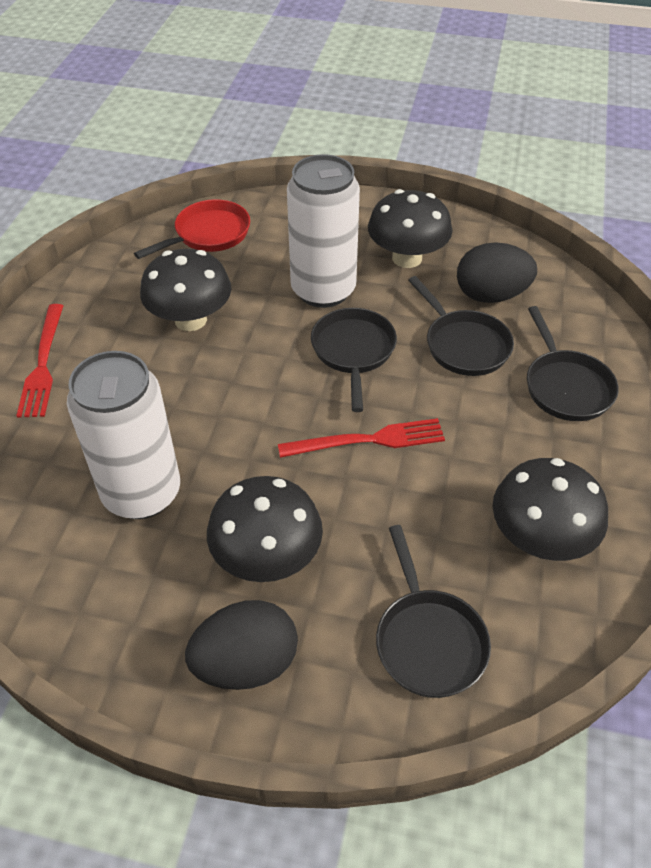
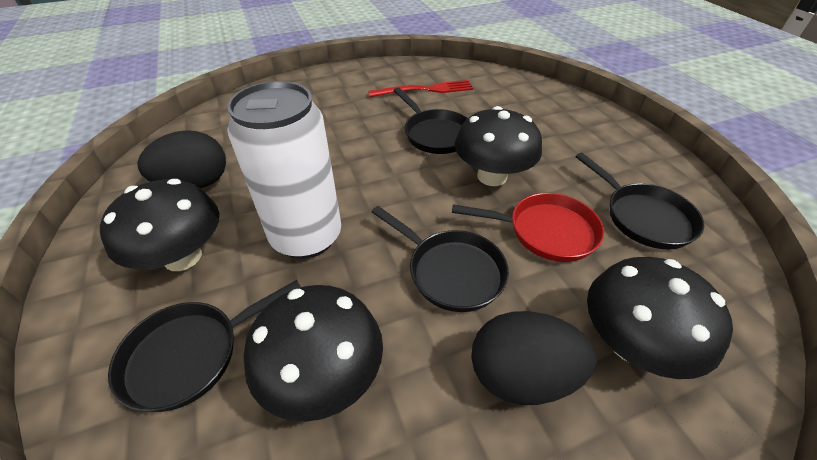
red fork: [16,304,63,418] [278,418,445,458] = 2 -> [368,80,473,97] = 1
white can: [67,351,180,519] [287,154,360,308] = 2 -> [227,81,341,259] = 1

